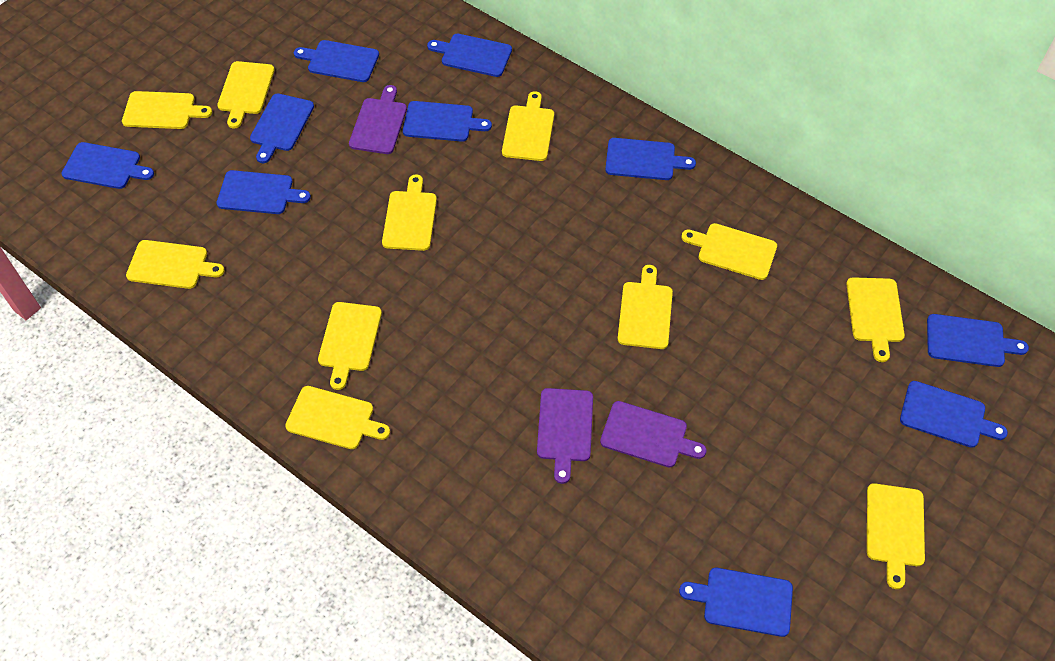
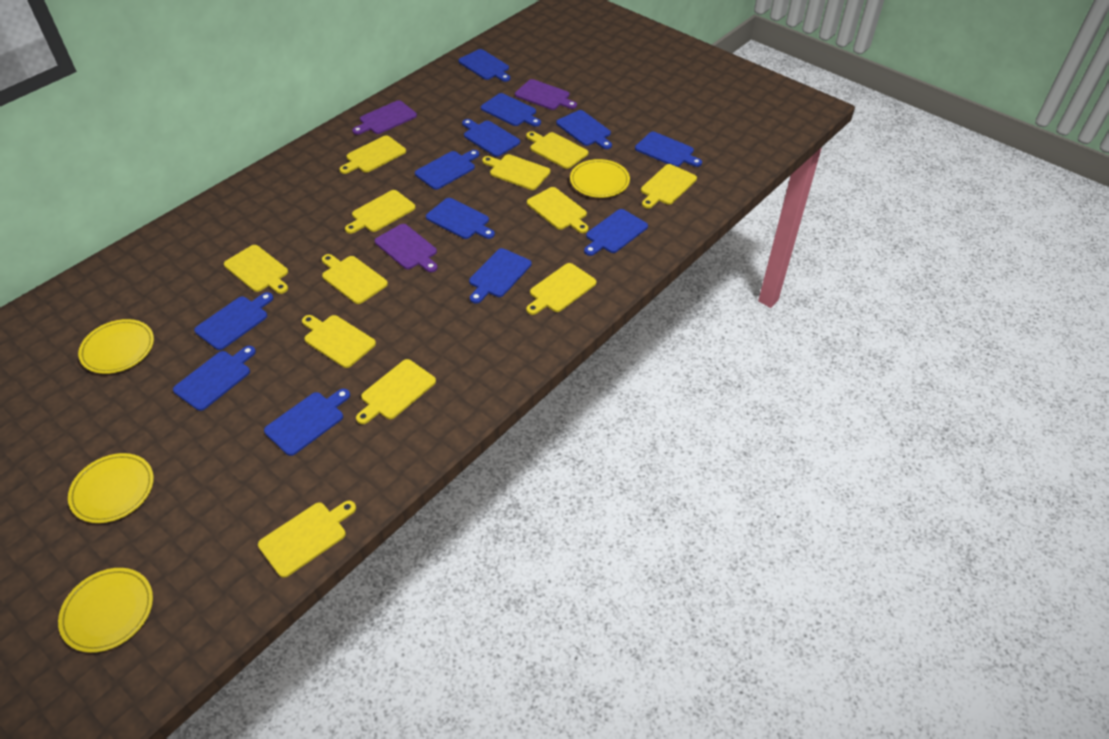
blue cutting board: [61,142,154,189] [216,170,311,214] [250,93,314,163] [294,40,379,82] [403,101,492,142] [427,34,512,77] [605,138,696,180] [679,568,793,637] [900,381,1008,448] [927,314,1029,367] = 10 -> [173,346,256,411] [194,292,273,350] [264,389,350,456] [415,150,479,190] [426,198,495,239] [458,49,510,82] [462,119,520,157] [469,248,531,304] [481,93,541,127] [556,110,612,149] [584,209,648,256] [635,132,702,167] = 12
yellow cutting board: [122,91,212,129] [126,240,224,289] [217,61,274,128] [285,386,390,449] [318,302,382,390] [382,174,437,251] [502,91,554,161] [618,265,673,349] [681,223,777,280] [846,277,905,362] [867,483,925,589] = 11 -> [224,245,288,294] [258,500,356,578] [302,315,376,368] [322,254,388,304] [339,135,406,174] [345,190,416,234] [356,359,436,424] [482,154,550,190] [526,131,589,169] [526,263,596,315] [527,187,588,233] [641,164,697,209] = 12
yellow plate: none = 0 -> [58,568,153,653] [68,453,154,523] [78,319,154,374] [570,159,630,198] = 4

